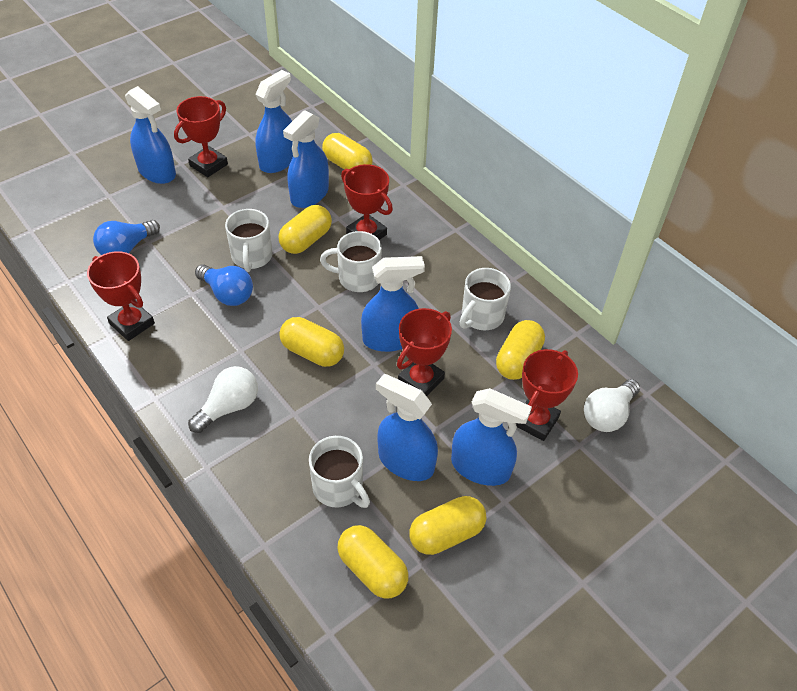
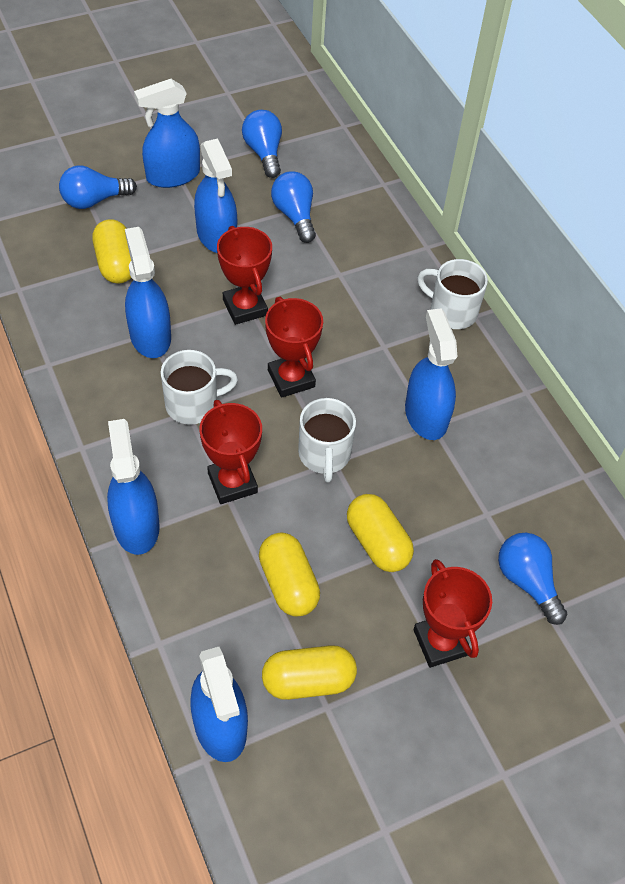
blue light bulb: [93,220,160,255] [195,264,253,306] = 2 -> [59,165,137,209] [242,110,282,178] [271,171,316,243] [498,533,567,625] = 4
red trophy: [87,251,155,341] [174,96,228,177] [341,164,393,240] [397,308,452,396] [516,349,578,441] = 5 -> [200,400,262,504] [217,226,272,325] [265,297,323,398] [413,559,492,668] = 4
white light bulb: [188,366,258,433] [584,379,640,432] = 2 -> none = 0
white mug: [225,209,273,272] [309,436,370,508] [320,231,382,292] [460,268,511,330] = 4 -> [161,350,238,425] [298,398,356,483] [417,259,488,329] = 3
yellow capsule: [279,205,332,254] [279,317,344,367] [322,133,373,169] [337,525,409,599] [409,496,486,555] [496,320,545,380] = 6 -> [92,219,131,283] [259,533,320,617] [262,645,357,700] [347,494,414,572] = 4

